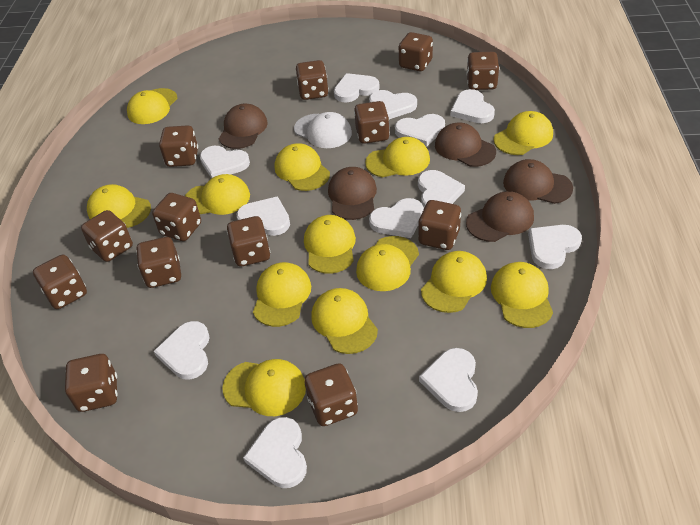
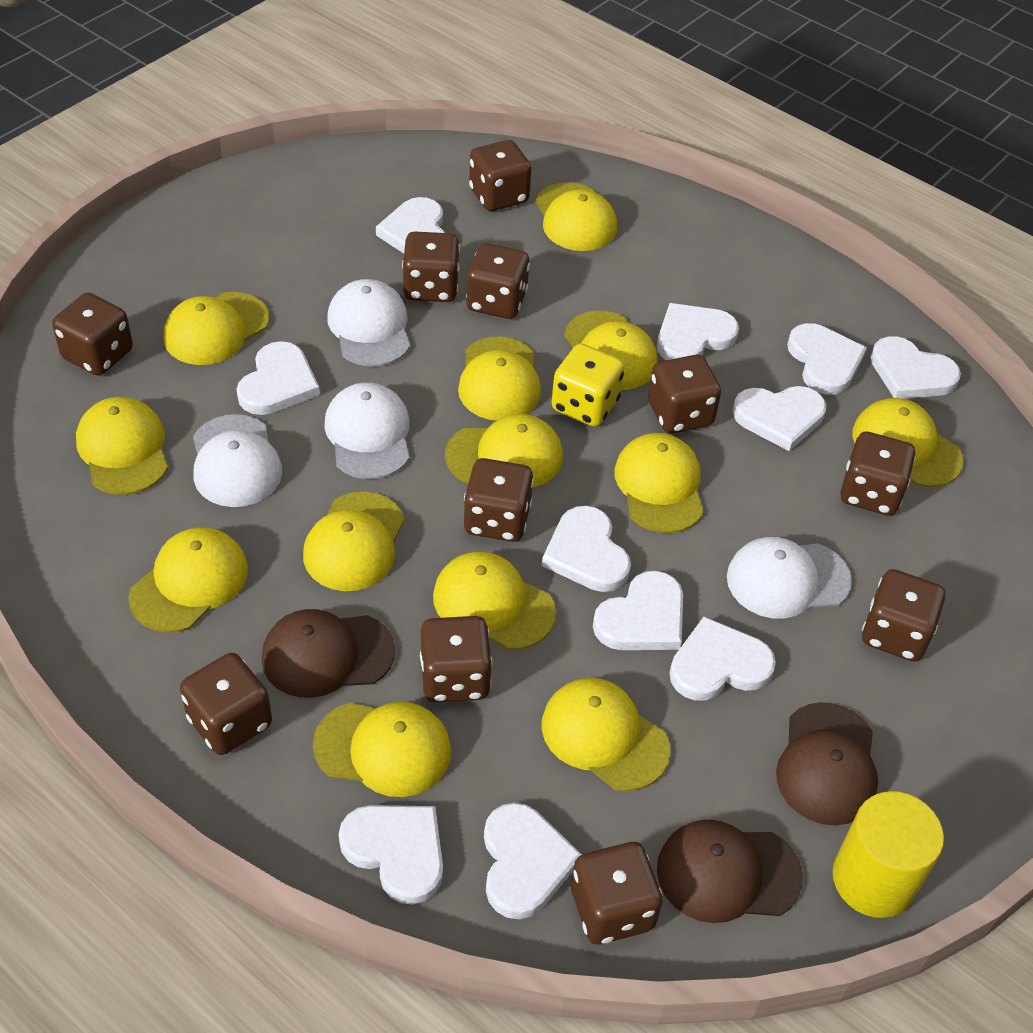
brown cap: [219,104,268,149] [328,167,377,220] [435,123,496,167] [466,191,534,242] [503,159,573,204] = 5 -> [261,609,395,698] [657,820,803,923] [776,702,878,826] = 3
brown dice: [33,255,87,309] [65,354,118,412] [81,210,133,262] [136,237,181,288] [152,193,201,241] [159,125,198,167] [227,216,270,267] [296,60,329,100] [304,363,358,426] [354,101,390,144] [399,32,433,71] [418,200,461,250] [466,52,499,90] = 13 -> [52,293,133,376] [180,653,272,755] [402,232,460,302] [420,616,492,703] [464,458,534,542] [466,244,530,319] [469,140,531,211] [571,842,662,945] [648,355,721,434] [841,432,916,516] [862,569,945,662] = 11
white cap: [294,112,352,148] = 1 -> [193,414,282,507] [324,382,410,479] [327,279,410,367] [727,537,852,619] = 4
white heart: [154,321,210,380] [200,146,250,179] [237,196,290,236] [243,417,307,488] [334,73,380,103] [369,90,417,119] [369,198,424,238] [395,114,445,147] [418,170,465,207] [419,348,478,412] [451,89,495,123] [528,225,582,269] = 12 -> [237,341,320,415] [339,805,443,904] [376,197,445,253] [484,803,582,919] [542,506,631,592] [593,571,683,650] [657,303,739,360] [669,617,776,701] [733,386,826,451] [787,323,867,395] [871,336,961,399] = 11
yellow cylinder: none = 0 -> [832,791,944,918] = 1
yellow dice: none = 0 -> [551,343,624,427] = 1

